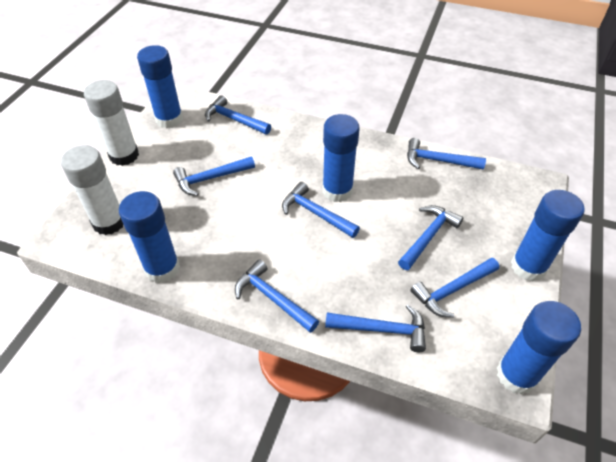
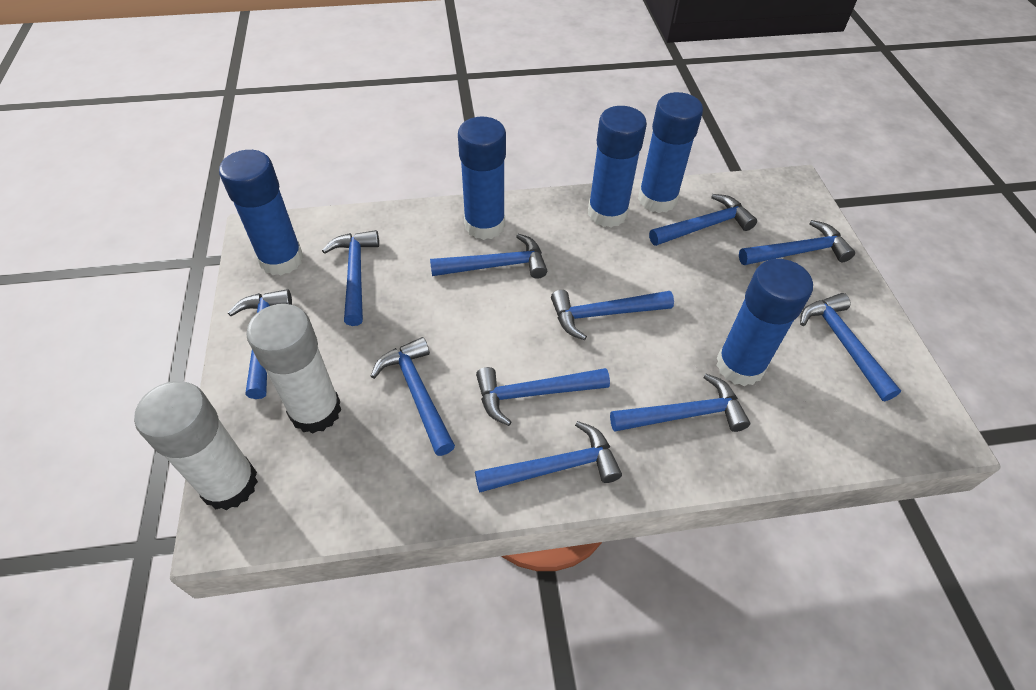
blue hammer: [173,156,255,196] [205,95,271,135] [235,259,319,333] [282,182,360,238] [325,304,426,352] [398,205,463,270] [407,138,486,170] [410,258,499,318] = 8 -> [228,289,292,399] [322,230,379,326] [371,337,455,456] [430,234,547,279] [475,421,622,493] [476,367,610,426] [551,290,674,340] [610,374,750,432] [649,194,757,246] [739,220,855,265] [800,293,901,401] = 11

